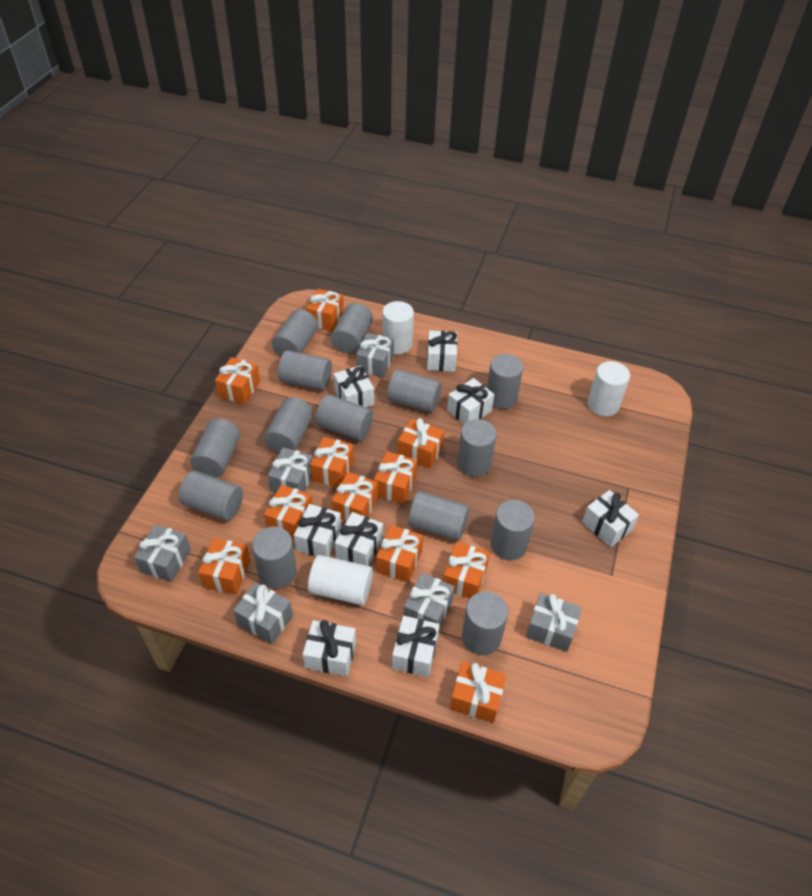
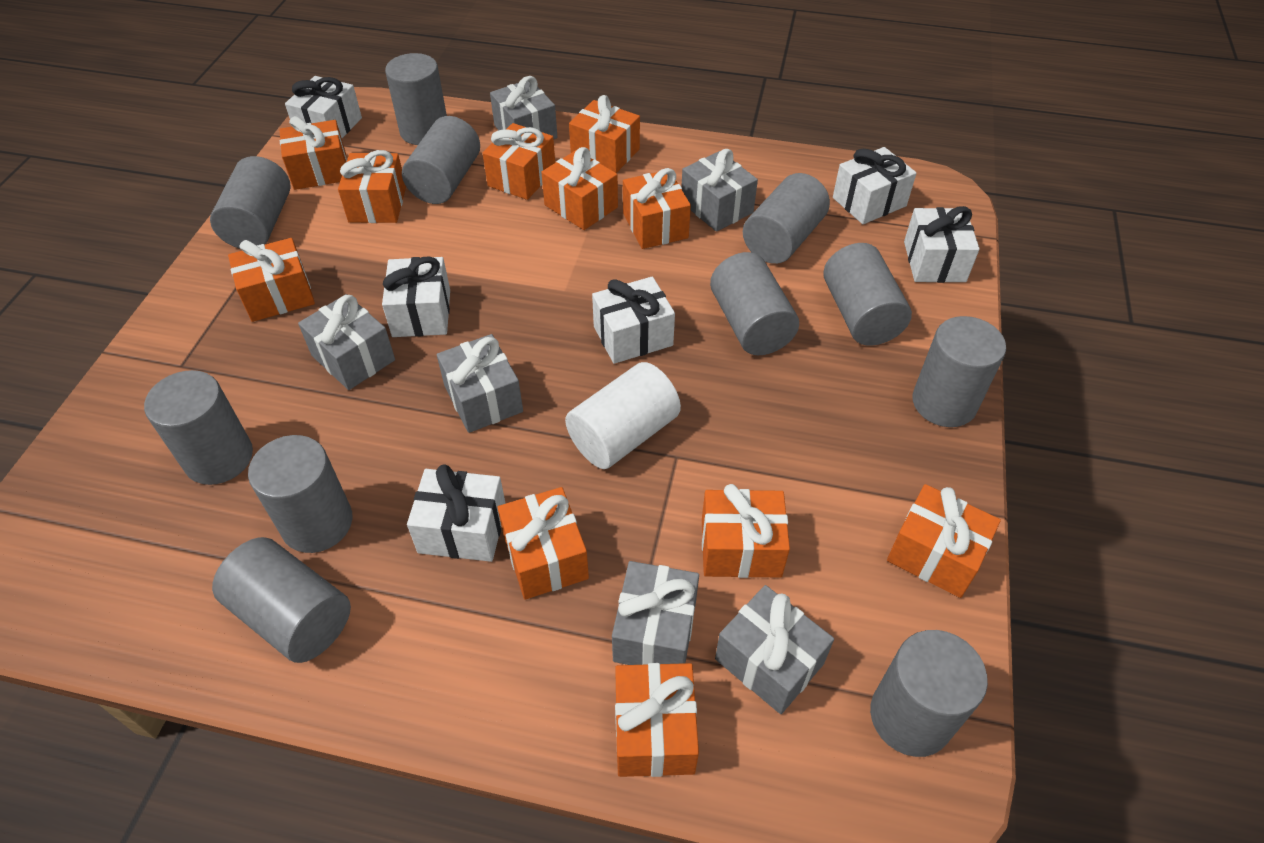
grey cylinder: [178,471,243,521] [190,418,240,478] [252,527,297,589] [264,397,313,453] [272,309,318,357] [278,350,332,391] [316,394,373,441] [331,303,373,354] [387,369,442,413] [408,491,469,541] [457,419,497,477] [462,591,508,655] [487,354,524,409] [491,500,535,560] = 14 -> [144,370,253,485] [210,156,291,249] [212,537,351,663] [248,435,352,553] [385,53,447,145] [402,116,480,204] [710,252,799,355] [743,173,830,264] [823,243,912,346] [870,630,988,757] [912,316,1006,427] = 11
white cylinder: [308,555,373,605] [382,301,414,354] [588,361,630,416] = 3 -> [565,362,681,469] = 1
white gift: [294,504,342,557] [303,620,356,676] [334,365,374,407] [335,512,383,566] [392,616,440,677] [427,331,458,372] [447,378,495,425] [582,490,639,547] = 8 -> [285,76,362,138] [382,256,450,337] [407,464,506,562] [592,277,675,364] [833,147,916,224] [904,206,980,283] = 6

